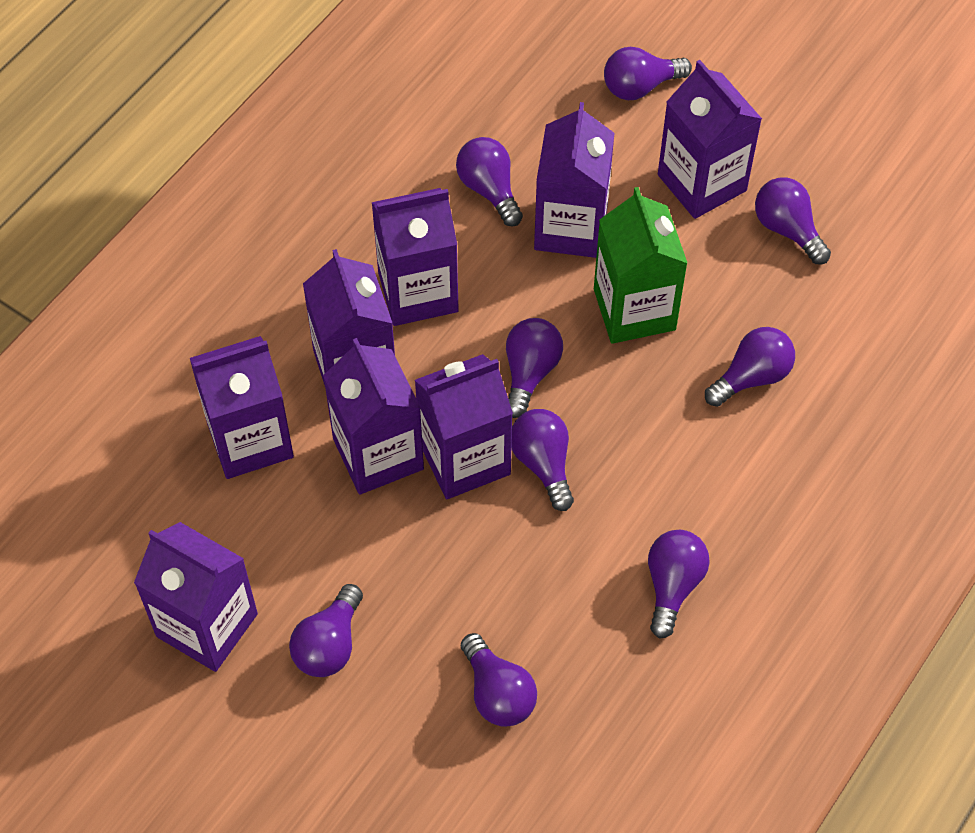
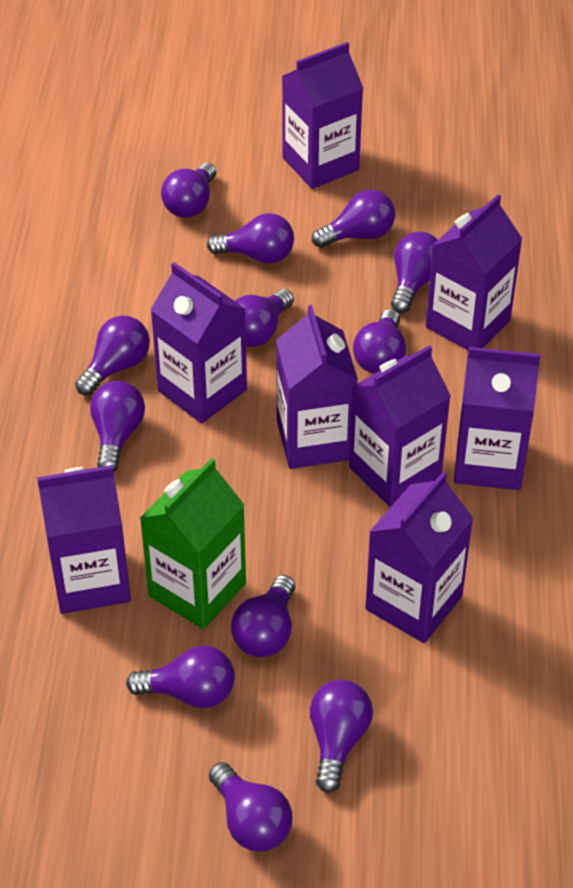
purple light bulb: [289,584,363,677] [456,137,523,227] [461,633,537,727] [506,318,563,418] [511,409,574,511] [604,47,692,100] [648,530,710,639] [705,327,795,407] [755,177,831,264] = 9 -> [75,315,150,395] [90,381,145,472] [126,646,235,708] [161,163,216,218] [207,213,294,263] [209,762,292,852] [231,575,295,657] [235,289,294,347] [310,680,373,793] [312,189,395,248] [353,309,406,374] [391,232,438,313] = 12

